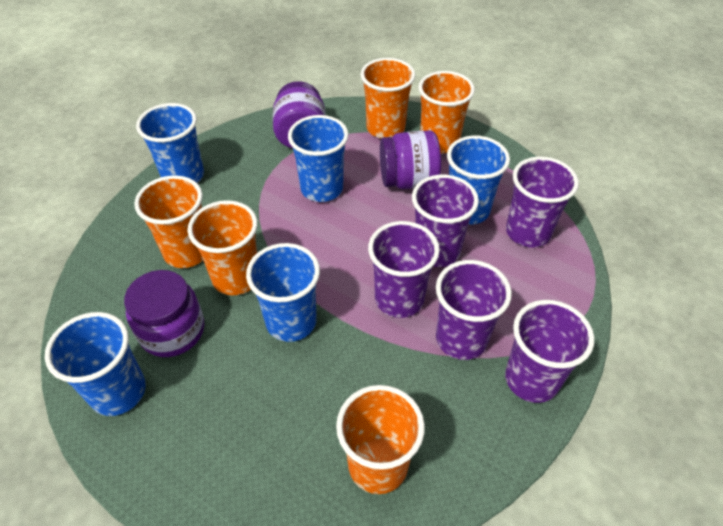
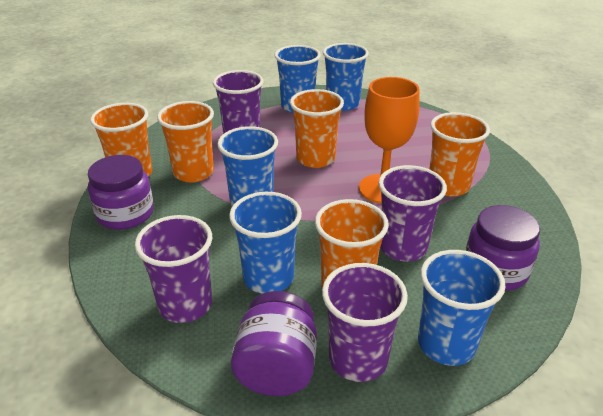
orange goblet: none = 0 -> [359,77,420,204] = 1
purple cup: [368,221,440,318] [412,175,479,267] [436,260,512,360] [505,300,594,403] [506,157,579,248] = 5 -> [135,215,212,323] [213,70,264,134] [322,263,408,382] [378,165,447,261] = 4

